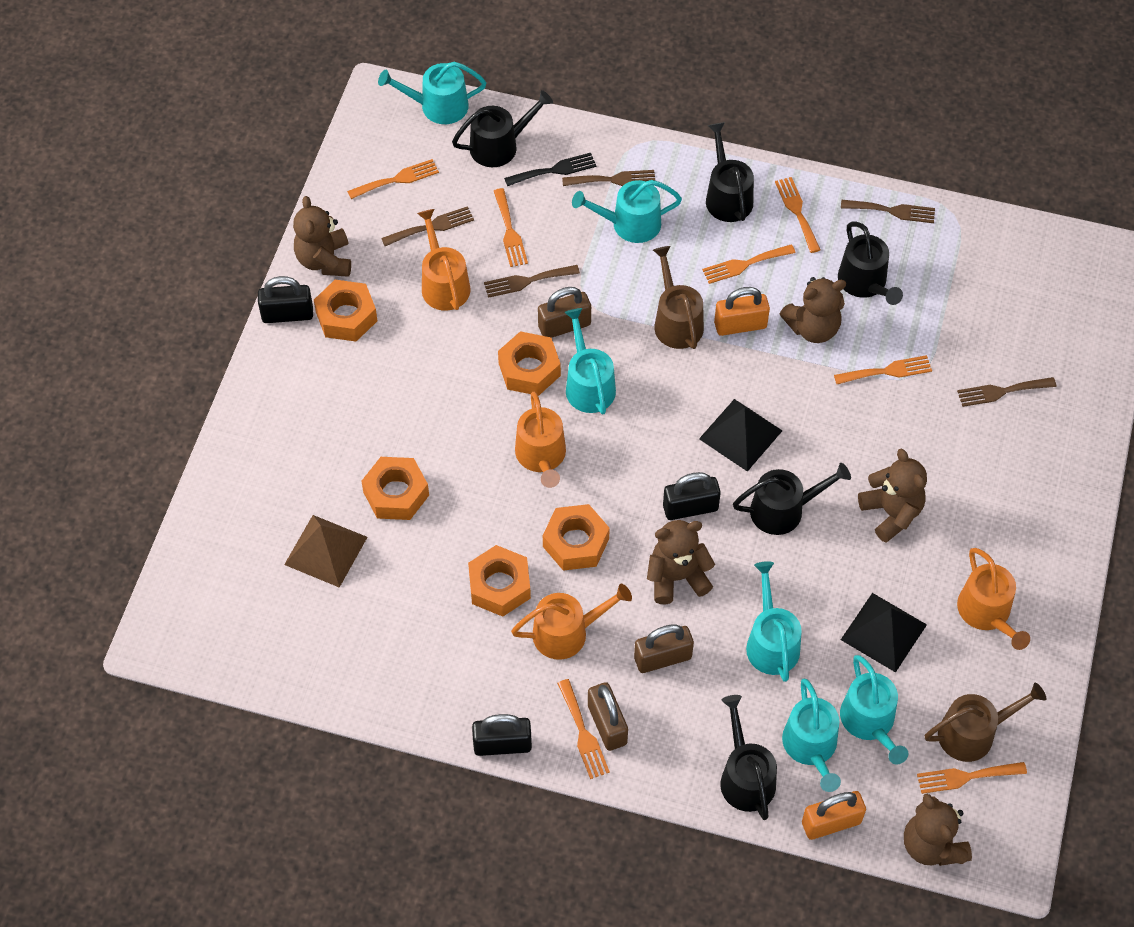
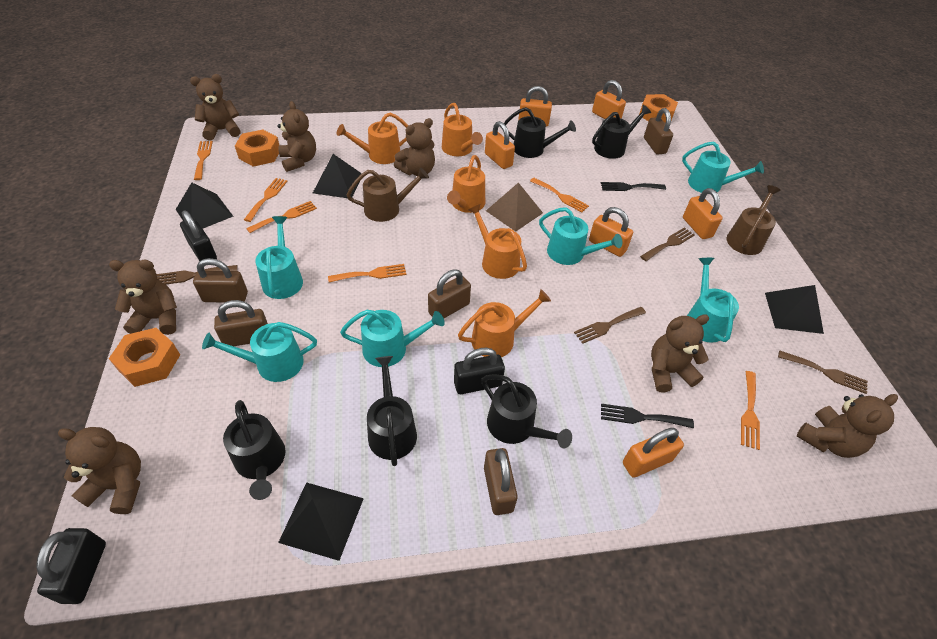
black fork: [504,153,596,186] = 1 -> [601,182,666,191] [601,404,694,428] = 2
black pyramid: [699,399,783,472] [841,593,927,673] = 2 -> [176,183,233,229] [278,482,364,561] [313,154,362,198] [765,285,824,334] = 4
brown fork: [381,206,474,246] [484,265,580,298] [562,170,655,186] [841,200,935,223] [957,377,1056,407] = 5 -> [157,265,238,284] [574,307,646,344] [640,227,694,261] [778,350,868,394] = 4
brown padlock: [538,287,591,338] [588,682,628,751] [634,624,694,673] = 3 -> [193,258,248,303] [214,300,268,346] [428,269,471,318] [484,448,518,515] [644,108,673,155] = 5
brown teddy bear: [293,196,351,277] [647,520,715,604] [780,277,846,343] [858,449,927,543] [904,794,972,866] = 5 -> [58,427,141,514] [109,260,177,335] [190,74,241,141] [277,101,316,172] [394,118,435,176] [651,314,710,393] [797,394,898,458] = 7
orange fork: [347,159,439,199] [494,188,528,267] [557,679,610,779] [702,244,796,284] [775,177,821,253] [834,355,932,384] [917,762,1027,794] = 7 -> [194,141,213,180] [244,178,287,222] [246,201,317,233] [328,264,406,282] [530,178,589,213] [741,371,760,450] = 6
orange nut: [314,280,377,342] [361,457,429,520] [468,545,531,616] [498,331,561,396] [543,504,610,571] = 5 -> [109,328,180,387] [235,129,279,167] [639,94,678,123] = 3
orange padlock: [714,287,770,336] [802,791,866,840] = 2 -> [485,121,515,169] [518,86,552,127] [589,207,633,257] [592,80,626,119] [623,428,684,478] [683,188,723,239] = 6
orange watering can: [417,209,471,311] [511,584,632,660] [515,392,566,488] [957,548,1030,650] = 4 -> [337,113,409,164] [442,103,483,156] [447,155,485,213] [458,289,551,357] [468,204,527,279] = 5

